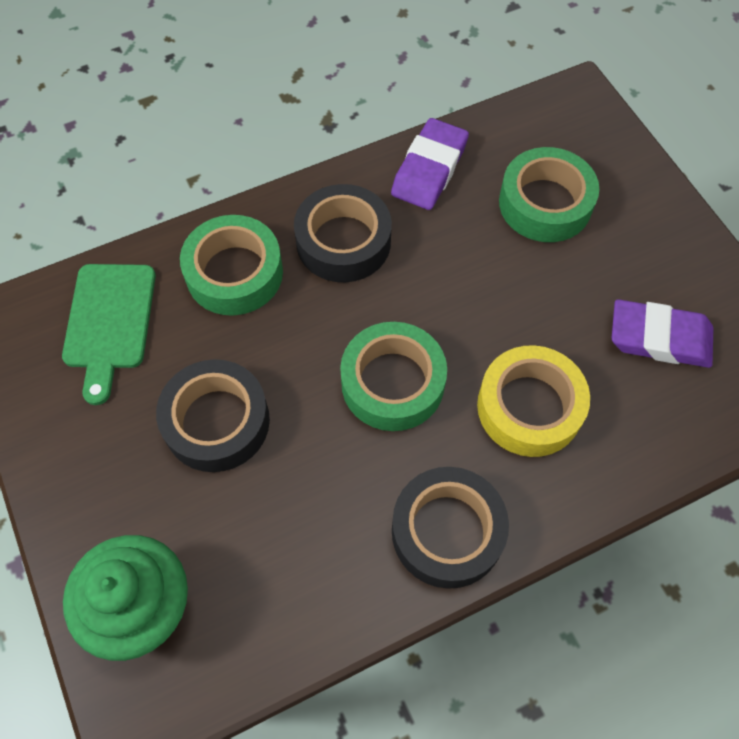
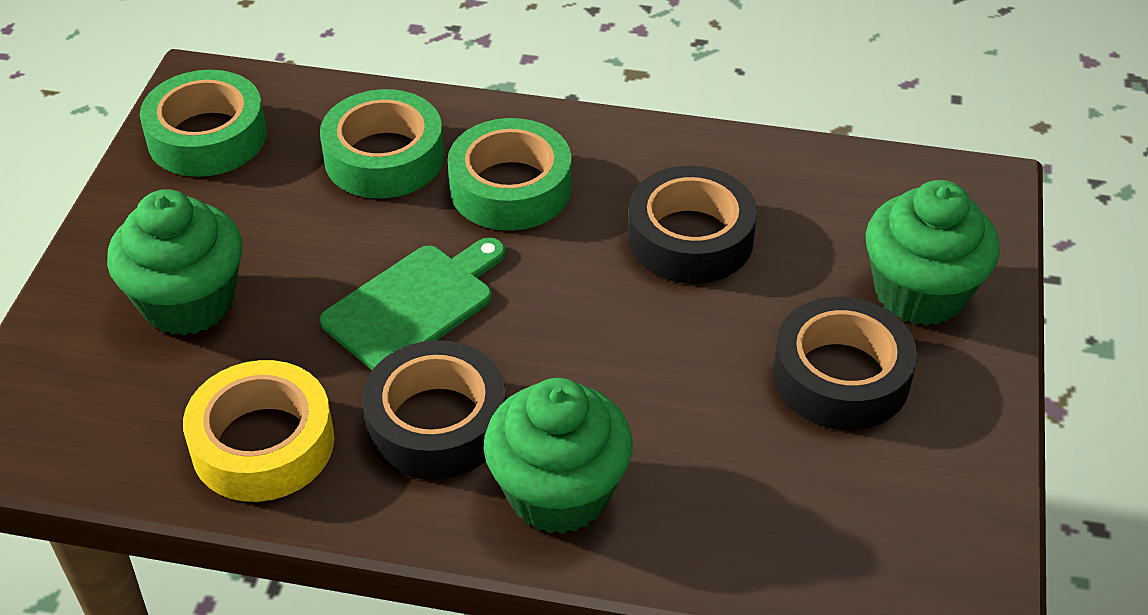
green cupcake: [63,535,188,661] = 1 -> [107,189,242,336] [483,378,633,534] [865,180,1000,326] = 3
purple eraser: [391,118,469,210] [612,299,713,368] = 2 -> none = 0

